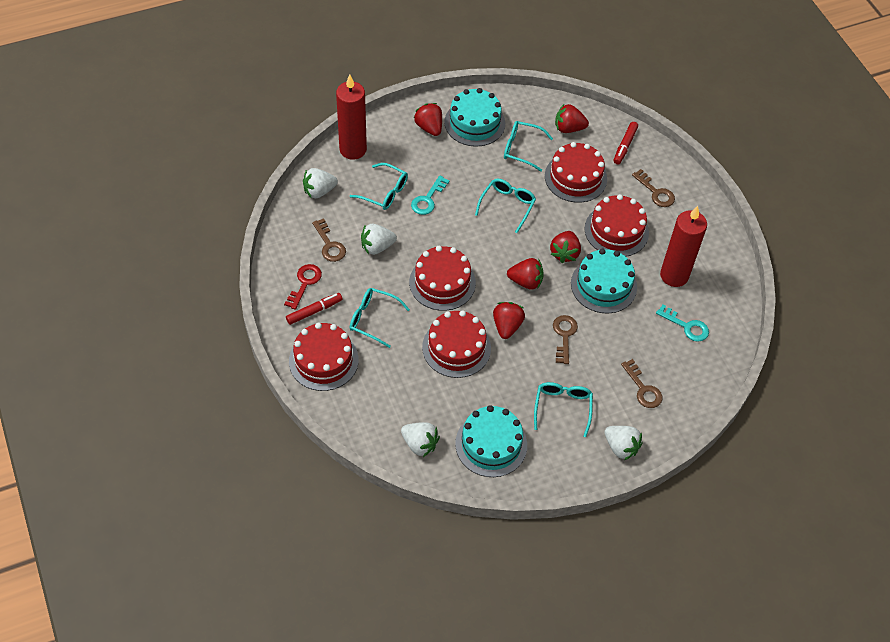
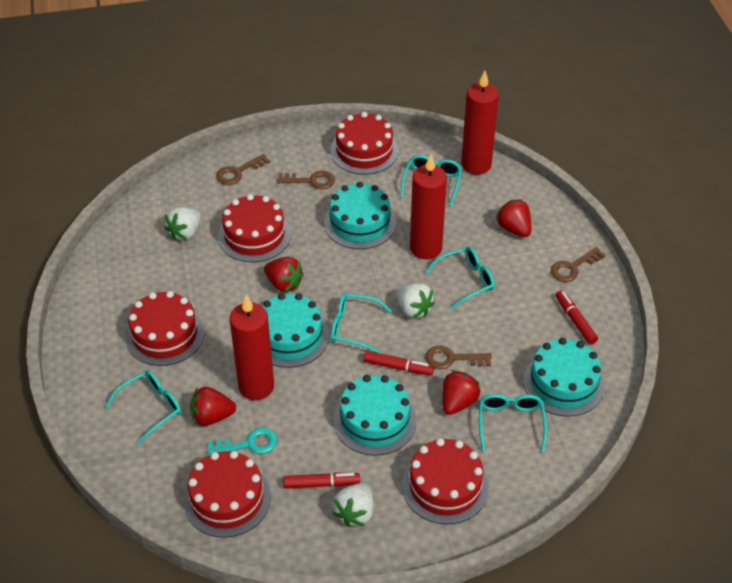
red candle: [336,75,367,160] [660,206,707,287] = 2 -> [230,295,274,400] [410,154,447,259] [461,71,499,175] = 3
red key: [284,264,322,310] = 1 -> none = 0
red marker: [286,293,343,325] [614,122,638,164] = 2 -> [283,473,360,489] [363,351,434,375] [556,290,598,345] = 3
red strawberry: [414,103,442,136] [493,302,525,339] [507,258,544,290] [550,231,581,263] [555,104,589,133] = 5 -> [190,387,236,426] [264,257,304,292] [442,370,481,415] [496,199,531,237] = 4
turquoise cake: [444,88,505,147] [455,405,527,477] [571,249,637,313] = 3 -> [262,293,329,368] [324,182,396,249] [333,375,417,456] [523,338,605,417] = 4
turquoise key: [411,176,450,215] [656,304,709,342] = 2 -> [207,427,277,455] = 1
white strawberry: [303,168,338,198] [361,224,397,255] [401,422,440,457] [605,426,643,460] = 4 -> [164,207,201,241] [332,483,374,527] [396,283,435,319] = 3

